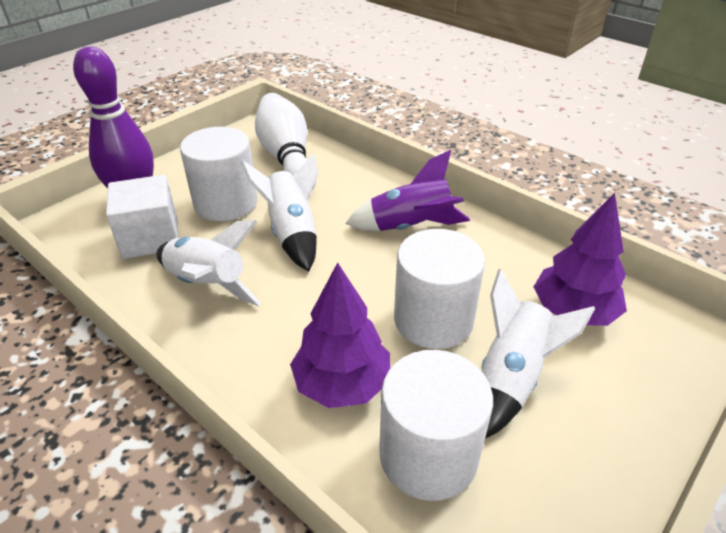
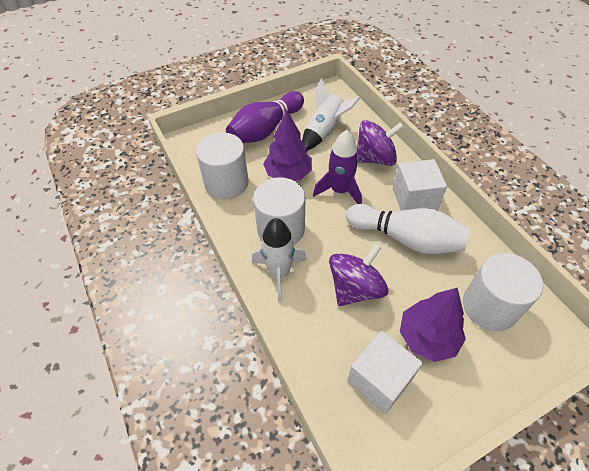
purple spinning top: none = 0 -> [329,244,388,306] [357,120,404,166] = 2
white cube: [106,175,179,259] = 1 -> [347,331,423,414] [393,159,447,211] = 2
white rocket: [157,220,262,306] [241,153,318,271] [482,269,595,439] = 3 -> [252,218,307,302] [302,78,361,150] = 2

